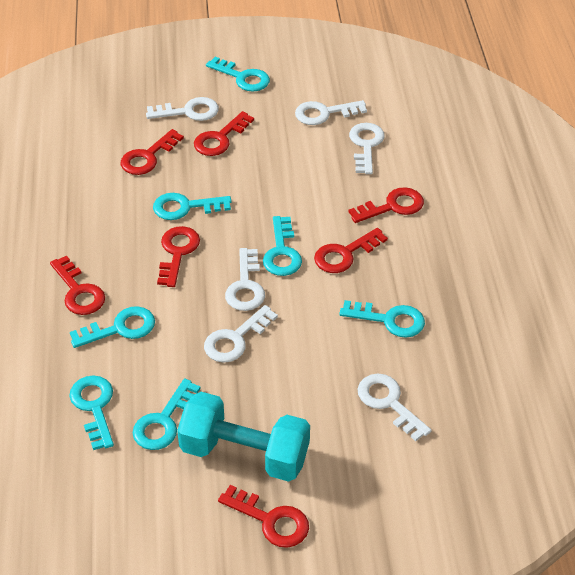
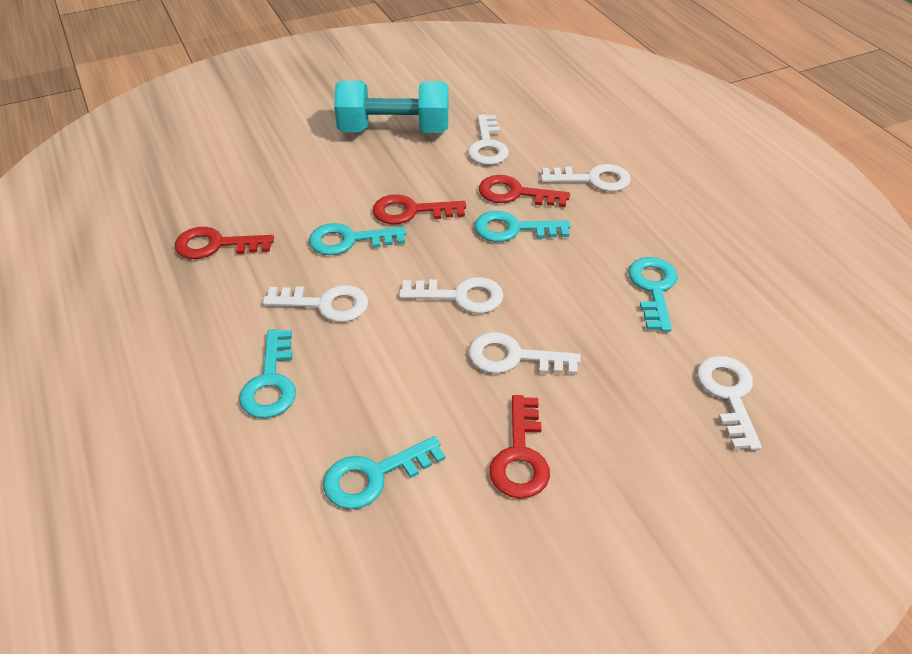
red key: [50,256,105,315] [121,129,184,175] [157,226,200,287] [194,111,254,156] [218,485,309,548] [314,228,388,273] [348,187,424,223] = 7 -> [175,227,274,259] [373,194,466,224] [479,175,570,207] [490,395,550,499] = 4
turquoise key: [69,376,114,450] [70,306,155,348] [133,379,201,450] [153,193,232,220] [206,57,270,92] [263,216,302,276] [339,300,425,338] = 7 -> [239,329,296,418] [309,223,406,255] [323,436,446,509] [474,211,570,242] [628,257,678,332] = 5

